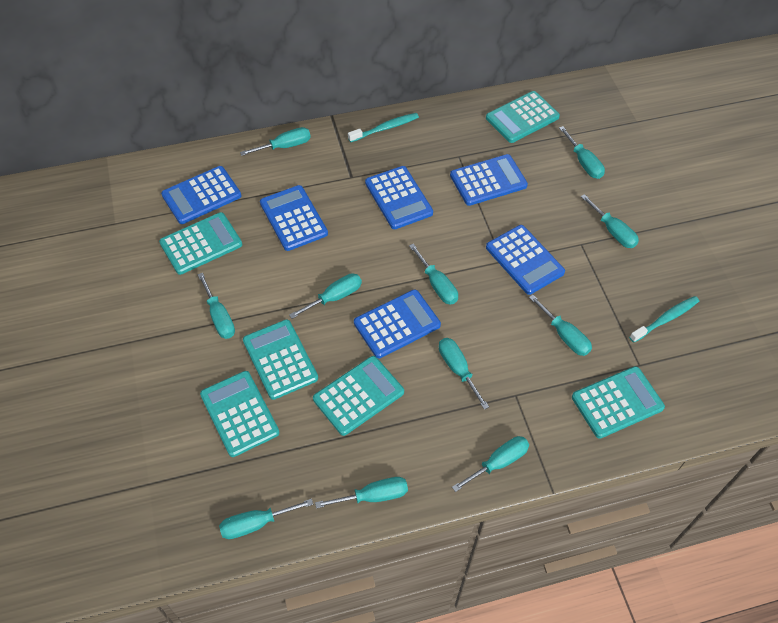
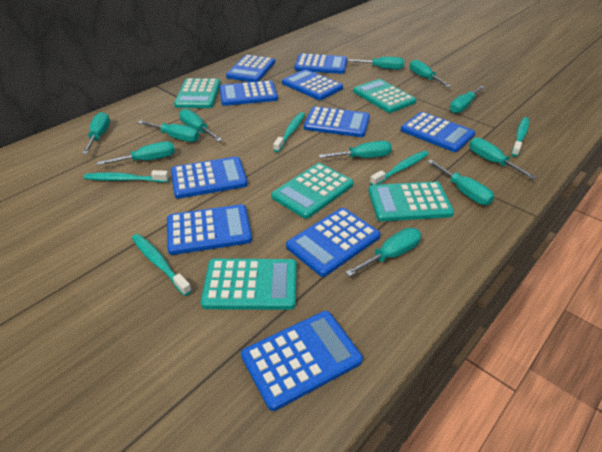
blue calculator: [161,166,241,224] [260,185,328,251] [354,289,441,358] [365,166,433,229] [450,154,528,206] [486,225,565,295] = 6 -> [167,204,252,255] [171,156,248,199] [219,81,278,106] [226,55,275,82] [241,311,363,411] [282,69,343,100] [286,208,380,277] [294,53,347,74] [304,106,370,137] [401,112,475,152] = 10
turquoise calculator: [159,212,242,275] [200,371,280,457] [243,319,318,400] [313,356,404,436] [486,91,560,143] [572,366,665,438] = 6 -> [174,78,221,108] [201,259,296,310] [271,163,354,219] [353,79,417,113] [368,181,454,221] = 5
turquoise toothbrush: [348,113,419,142] [629,296,699,343] = 2 -> [84,170,169,182] [132,234,192,296] [273,112,305,152] [370,150,429,185] [511,117,529,157] = 5

